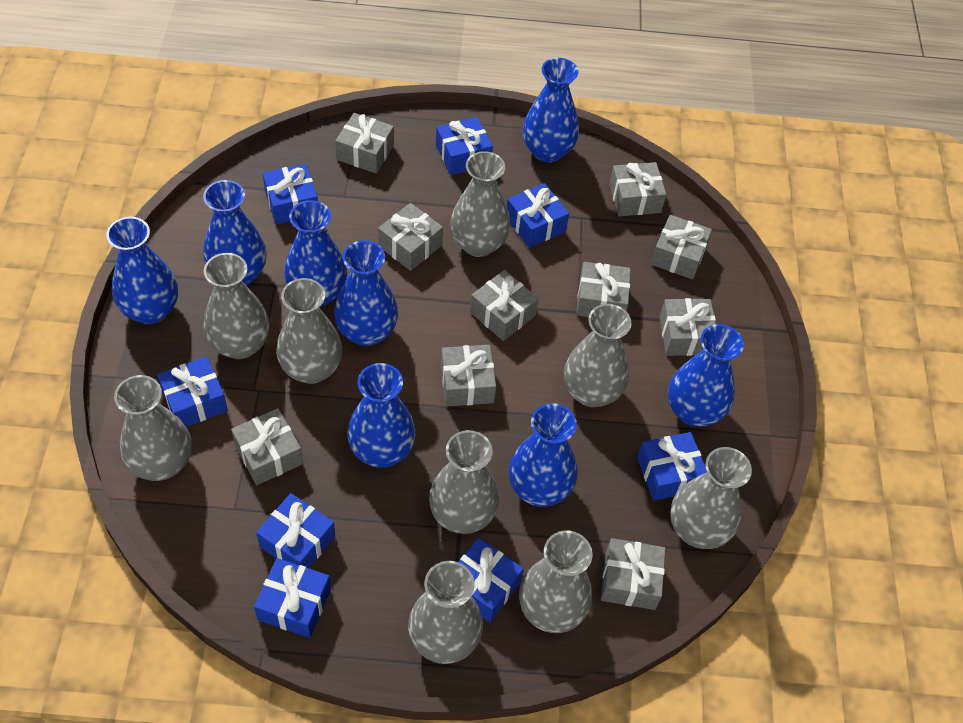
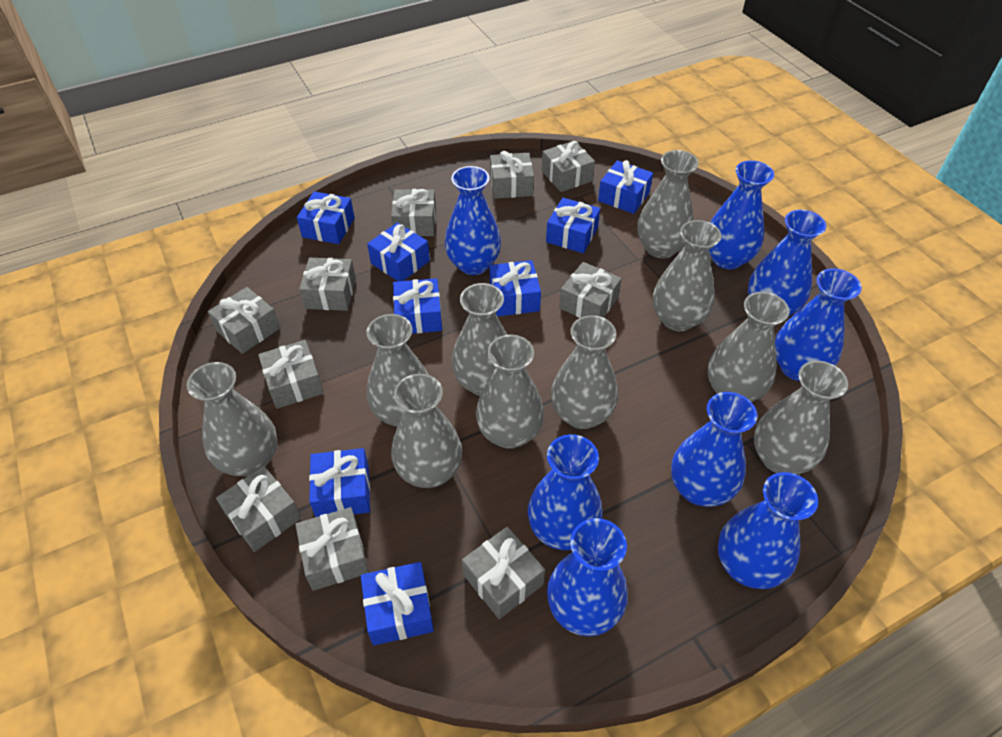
grey vase: [114,375,192,481] [204,253,270,359] [276,278,342,384] [408,561,483,664] [429,430,499,534] [450,151,510,257] [519,530,593,633] [564,304,632,407] [670,447,752,549] = 9 -> [187,362,277,476] [366,314,429,427] [391,374,462,488] [451,283,507,396] [476,335,544,449] [551,315,618,429] [637,150,699,259] [653,220,722,331] [708,292,790,402] [754,361,848,474] = 10

